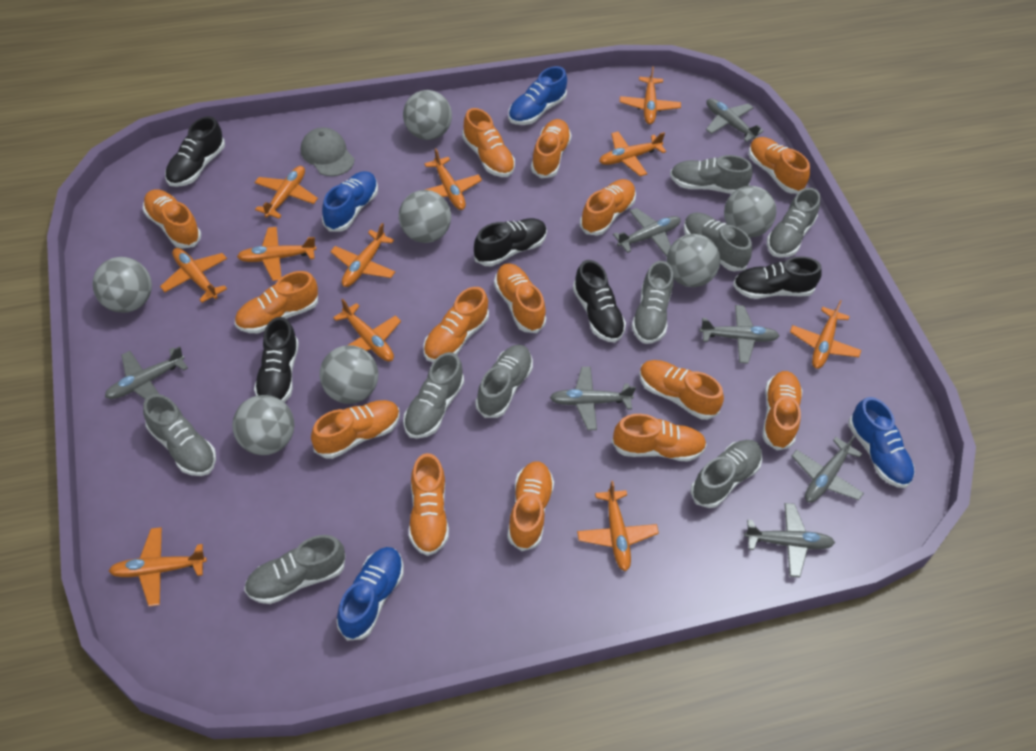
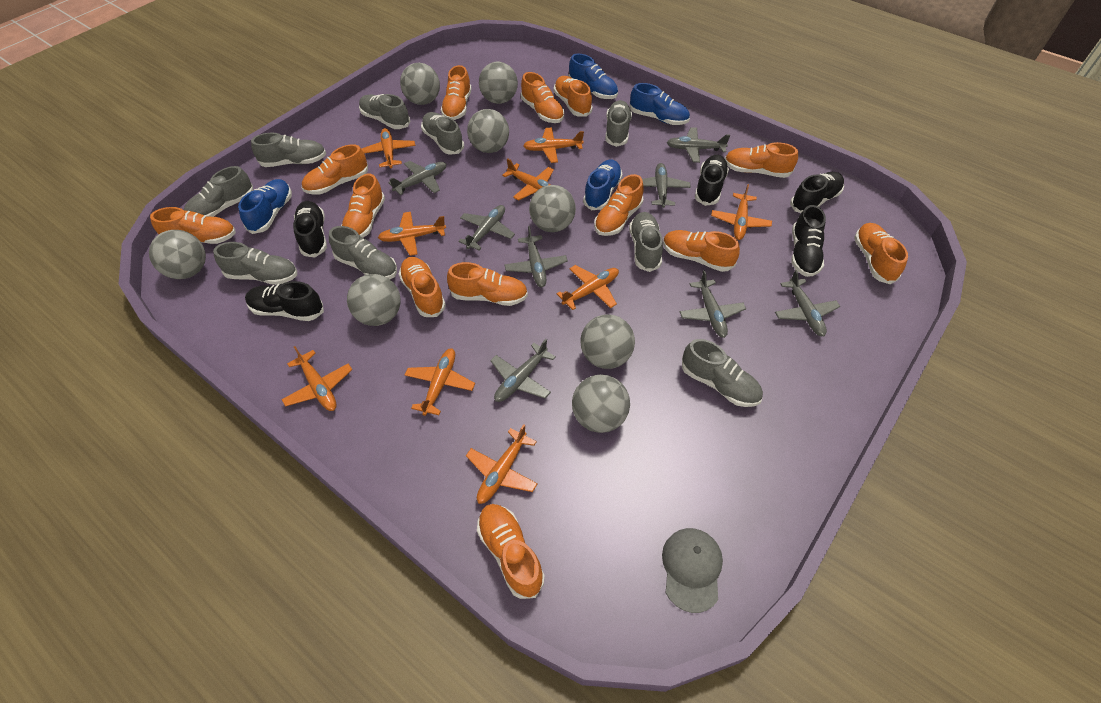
grey ball: [92,257,152,313] [232,395,294,455] [319,345,378,404] [399,190,451,243] [403,90,452,140] [666,234,720,287] [724,186,776,237] = 7 -> [149,230,206,279] [347,274,401,326] [400,63,440,105] [467,109,509,153] [479,62,518,104] [529,185,576,232] [572,375,630,433] [580,314,635,369] = 8
grey plane: [105,346,188,399] [550,367,636,430] [613,208,681,256] [699,305,780,364] [706,98,764,142] [744,503,835,577] [792,434,864,503] = 7 -> [388,161,446,195] [458,205,515,250] [490,339,556,402] [504,226,568,287] [642,163,691,208] [666,127,730,163] [680,270,746,338] [775,270,840,336] = 8
orange plane: [109,527,207,606] [160,248,227,303] [237,227,317,281] [254,166,318,219] [330,223,395,287] [333,299,401,362] [424,148,482,210] [577,481,659,571] [599,131,666,176] [620,66,681,124] [790,300,861,369] = 11 -> [281,346,352,411] [362,128,415,168] [378,212,446,256] [405,349,475,416] [466,424,538,504] [502,158,554,200] [523,128,584,163] [556,265,619,310] [711,184,772,240] = 9
orange shoe: [143,189,201,249] [235,271,318,333] [311,400,400,459] [409,453,449,556] [423,287,489,362] [462,108,515,177] [494,263,546,333] [507,461,554,551] [531,119,572,179] [580,179,636,236] [612,414,707,462] [639,360,724,420] [749,137,810,193] [763,371,803,451] = 14 -> [150,207,236,244] [302,144,368,195] [341,174,385,238] [399,257,446,317] [441,65,472,120] [447,262,528,306] [477,504,545,599] [521,72,564,123] [554,76,593,117] [594,174,644,236] [663,230,740,272] [725,142,798,178] [854,223,908,284] = 13

